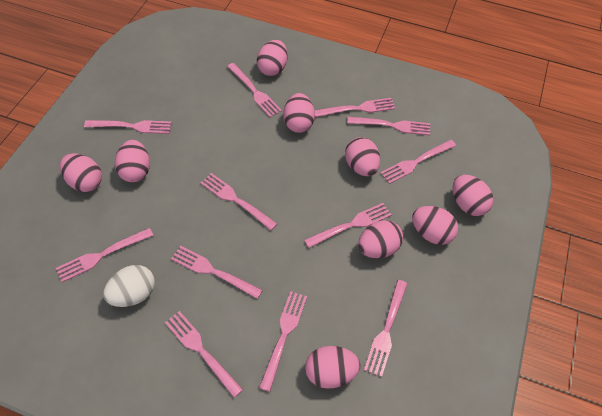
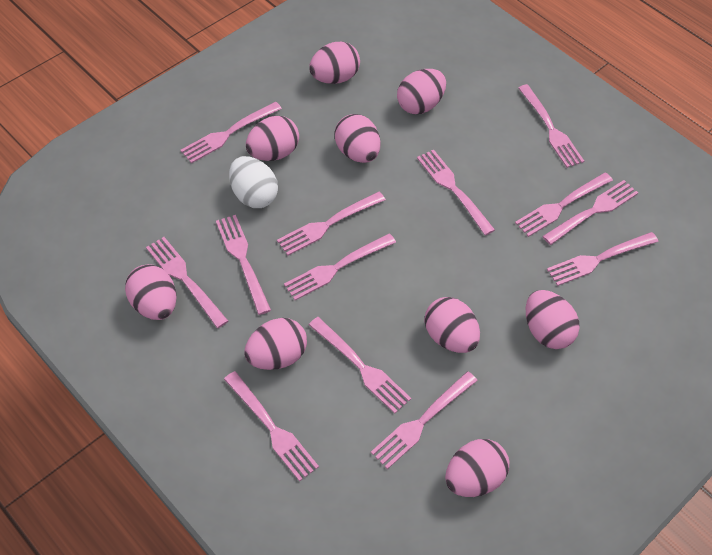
pink fork: [56,228,154,282] [84,120,172,134] [165,311,243,398] [171,246,263,299] [201,173,277,230] [227,63,282,117] [259,291,307,392] [304,203,392,248] [315,98,395,117] [347,117,430,135] [364,280,408,377] [380,140,456,184] = 12 -> [146,237,228,328] [180,102,282,163] [216,215,271,315] [224,371,319,481] [277,192,386,255] [284,233,396,300] [309,317,411,413] [371,371,478,469] [417,149,495,235] [515,172,613,237] [518,84,584,168] [542,180,638,245] [547,232,658,286] = 13

